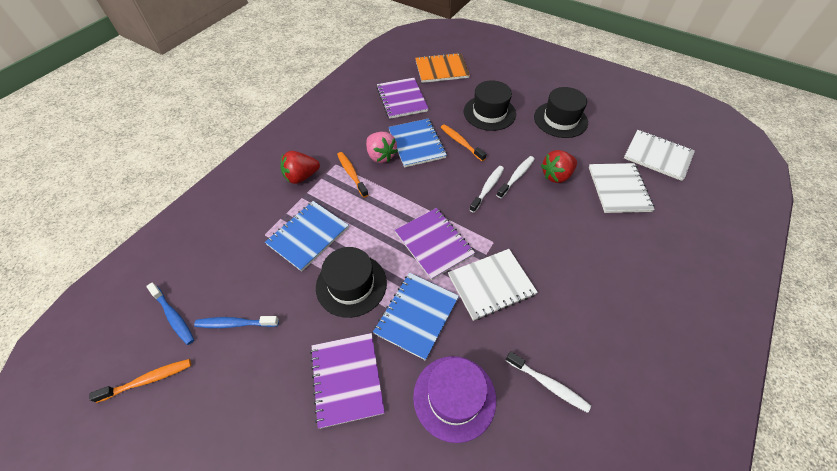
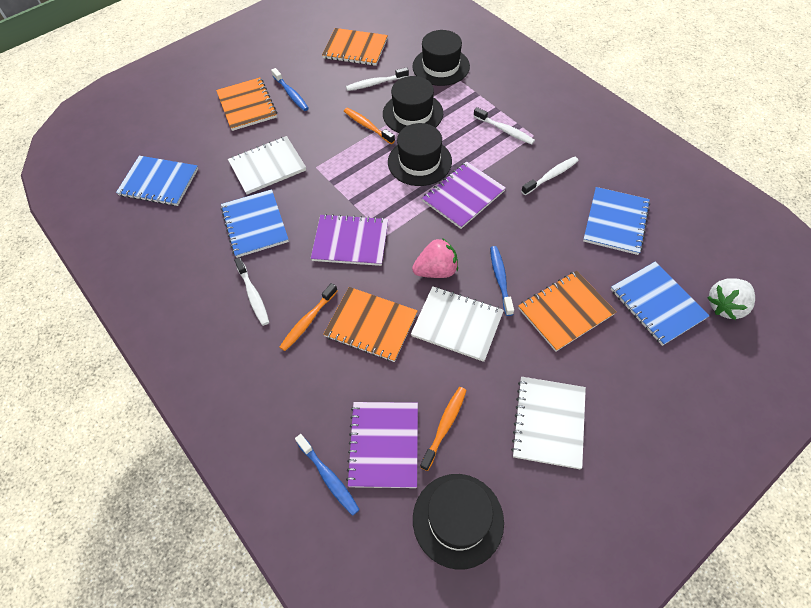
black hat: [316,247,387,318] [464,80,516,131] [534,87,588,138] = 3 -> [383,76,443,133] [388,123,452,186] [412,30,470,86] [413,474,504,570] = 4
blue notebook: [265,201,349,272] [373,273,459,361] [388,118,447,168] = 3 -> [116,156,198,206] [221,189,289,258] [583,187,650,255] [611,261,709,346] = 4
blue toothbrush: [146,282,194,345] [194,316,279,328] = 2 -> [271,68,309,111] [295,434,360,516] [490,246,514,316] = 3
orange notebook: [415,53,470,83] = 1 -> [216,77,277,131] [322,28,388,66] [323,287,418,362] [518,270,616,352] = 4
purple hat: [413,356,496,443] = 1 -> none = 0
red strawberry: [281,151,320,184] [541,150,577,183] = 2 -> none = 0
white strawberry: none = 0 -> [707,279,755,320] = 1
white toothbrush: [469,166,504,213] [496,156,535,198] [505,351,591,413] = 3 -> [234,257,269,326] [346,67,409,91] [474,107,535,145] [521,156,579,195] = 4

